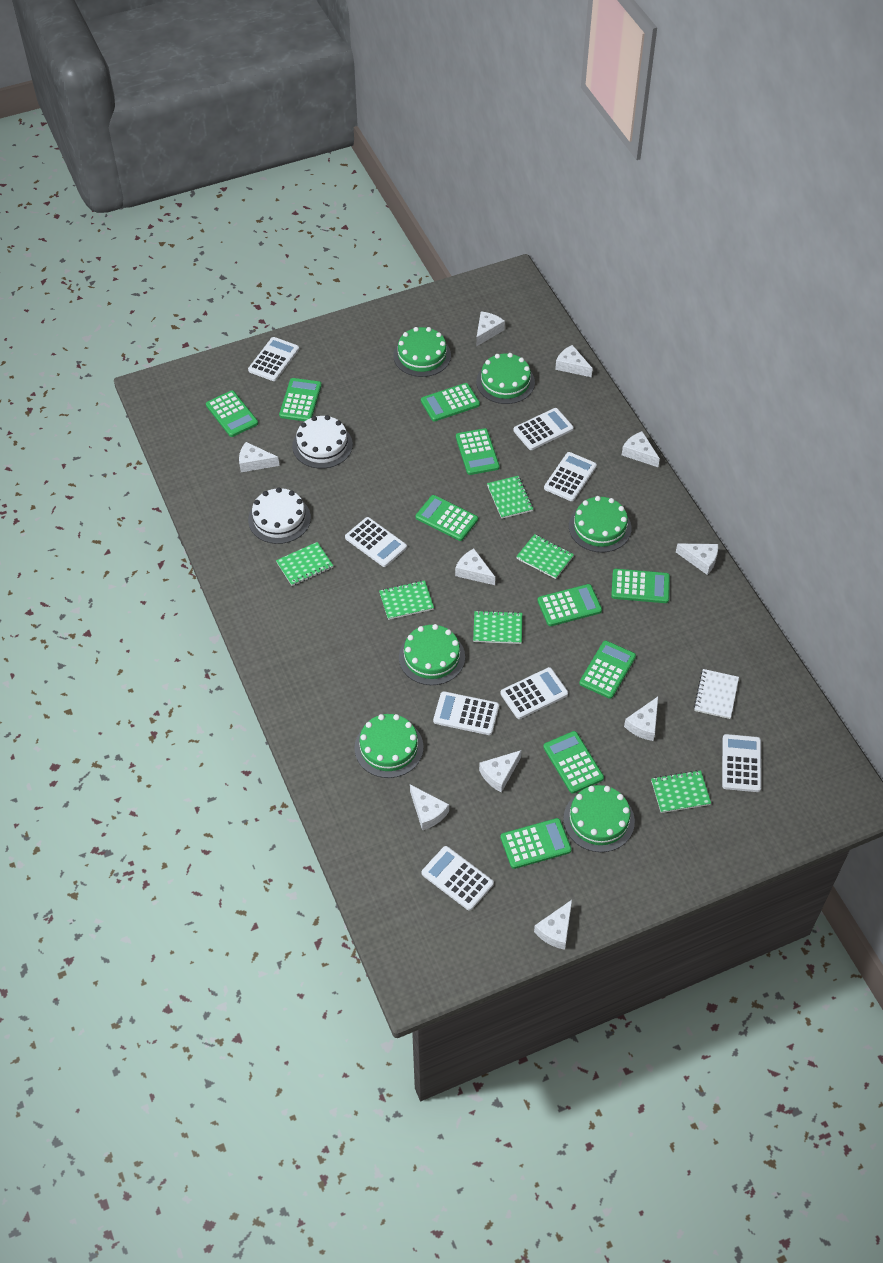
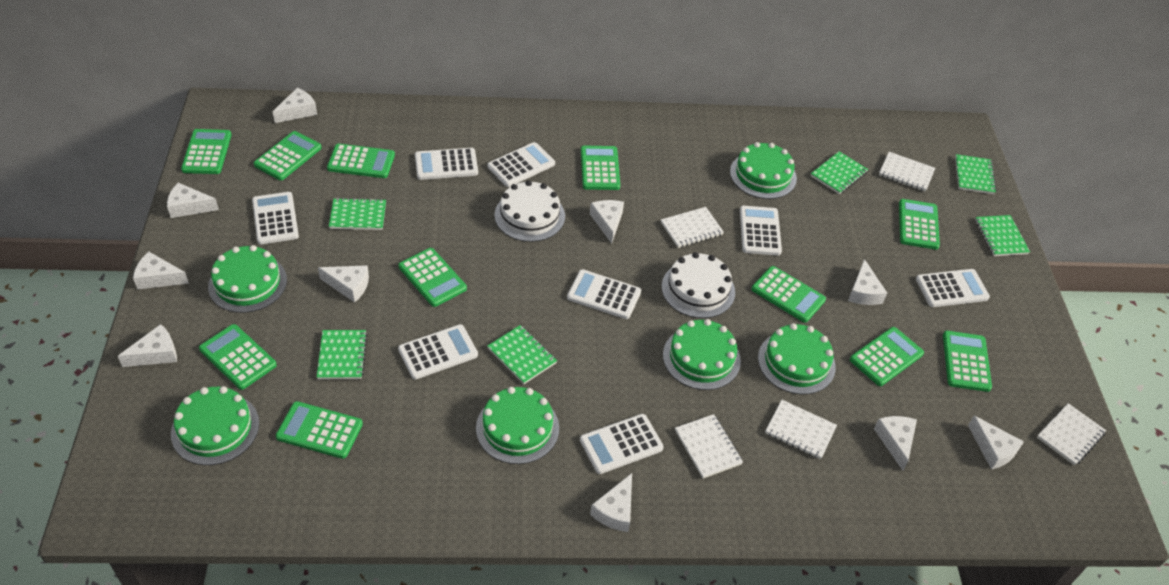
green calculator: [206,390,258,437] [279,378,322,421] [416,495,478,541] [421,383,480,422] [456,428,500,475] [500,818,572,869] [537,584,602,626] [543,731,604,794] [579,641,636,699] [611,569,670,603] = 10 -> [181,129,232,174] [199,324,277,390] [254,131,322,180] [276,401,363,459] [327,144,395,178] [399,248,467,307] [581,146,620,190] [751,266,826,322] [850,327,924,386] [899,199,940,250] [943,331,992,392] = 11
white notebook: [694,669,739,719] = 1 -> [661,207,724,248] [675,414,743,479] [765,400,837,459] [879,152,935,192] [1037,403,1106,466] = 5

